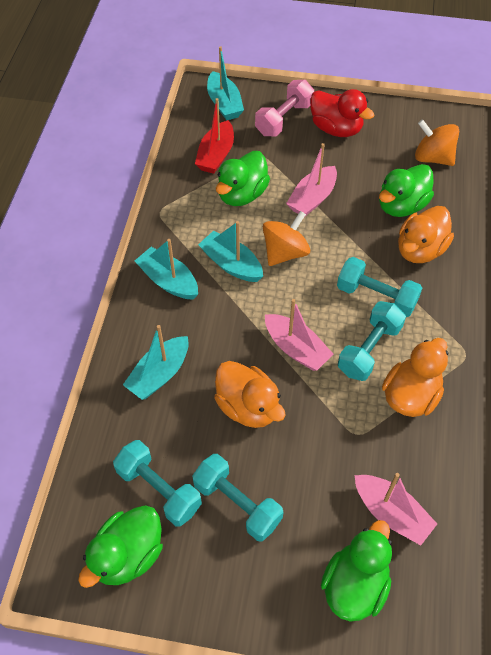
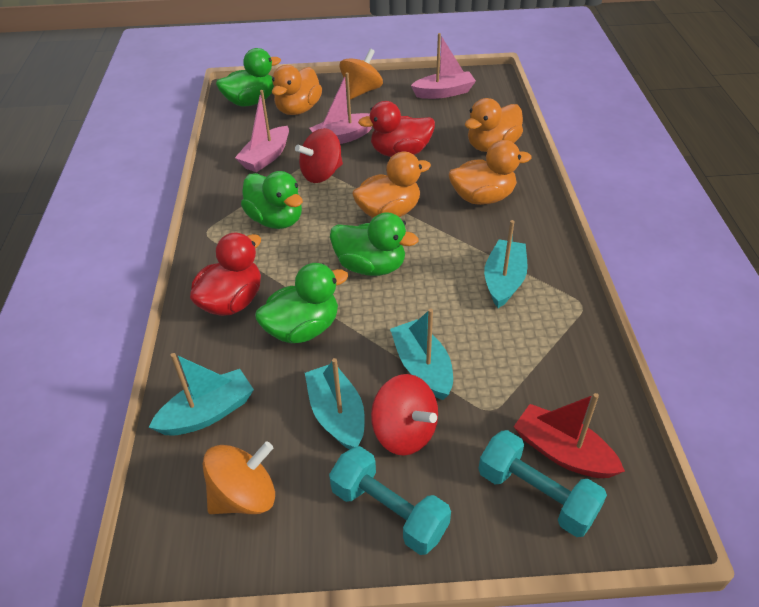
orange duck: [214,361,286,428] [382,338,448,417] [398,206,454,263] = 3 -> [272,65,322,115] [352,152,431,218] [449,140,531,205] [465,98,523,152] = 4
pink dumbbell: [255,80,314,137] = 1 -> none = 0
red duck: [310,89,374,137] = 1 -> [190,233,261,316] [358,101,435,157] = 2
red spinning top: none = 0 -> [295,128,343,183] [371,374,438,455] = 2
turquoise dumbbell: [113,440,202,527] [192,454,284,541] [337,257,422,317] [338,301,406,381] = 4 -> [329,446,451,555] [479,430,607,537] = 2

